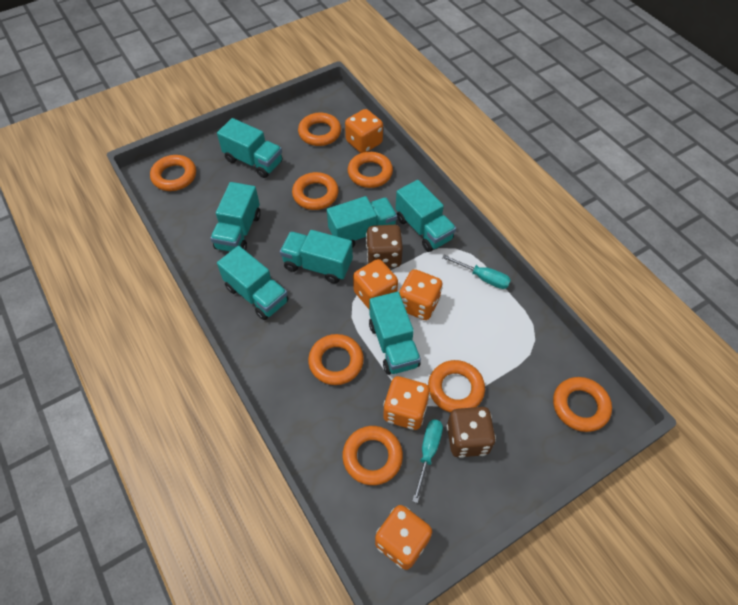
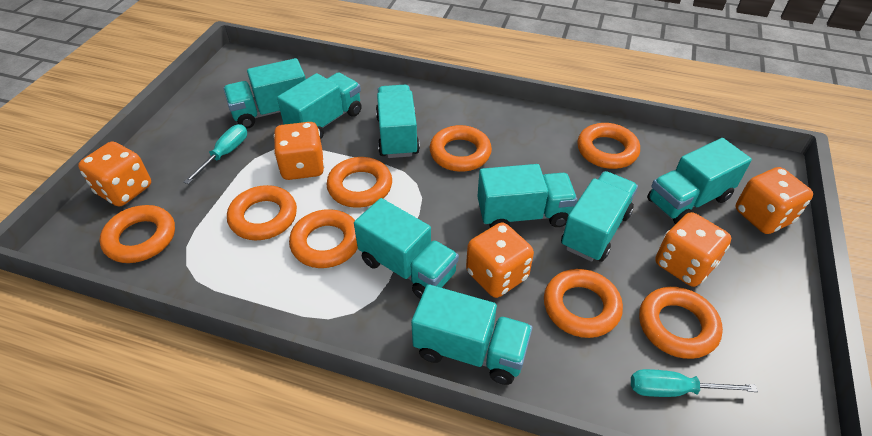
brown dice: [366,225,403,268] [447,407,496,458] = 2 -> none = 0
turquoise truck: [210,182,261,252] [217,118,283,178] [217,246,289,320] [280,230,353,284] [327,196,397,248] [369,292,421,375] [396,180,456,252] = 7 -> [223,58,306,129] [277,73,362,140] [354,198,459,299] [376,85,420,158] [411,284,532,385] [477,164,577,228] [561,171,638,262] [647,138,752,224] = 8

